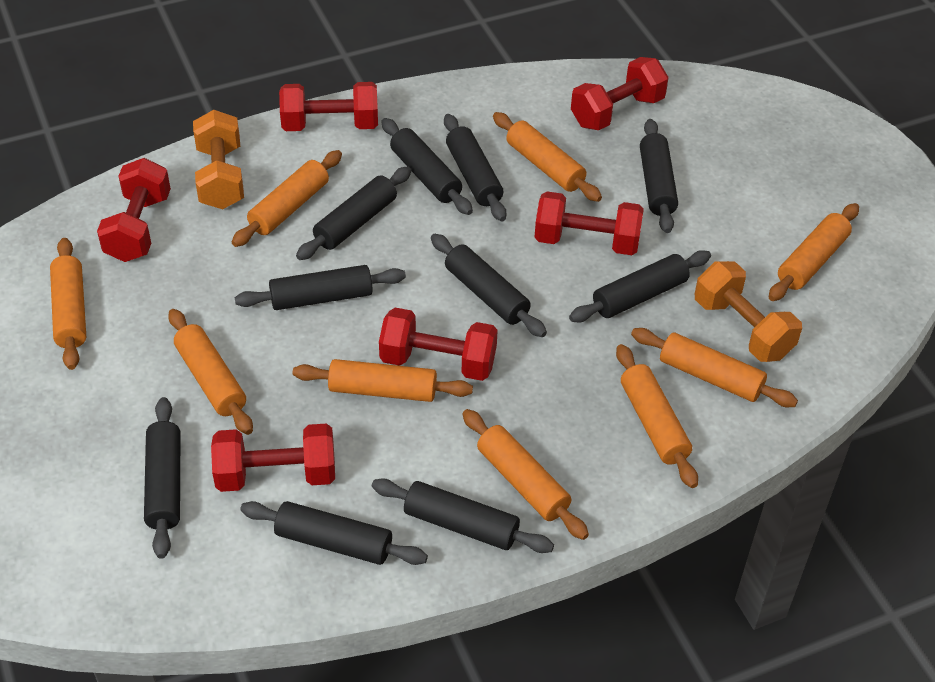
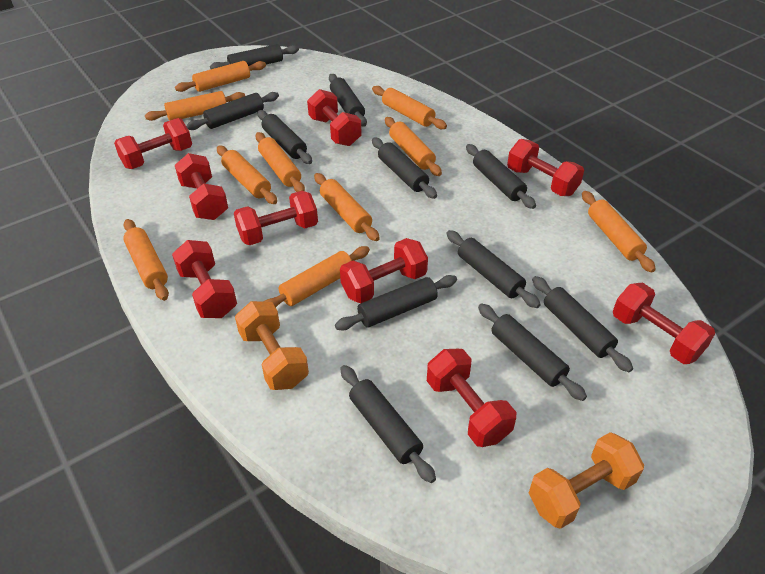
black rolling pin: [144,397,180,559] [234,265,406,310] [240,501,428,565] [296,167,411,260] [372,478,554,553] [381,118,473,215] [431,234,547,337] [444,114,507,222] [569,250,711,322] [640,119,678,233] = 10 -> [186,92,279,130] [210,44,299,69] [258,110,312,164] [329,74,367,127] [335,275,457,330] [340,365,436,483] [372,138,437,199] [446,230,541,308] [466,144,536,209] [478,303,587,401] [532,276,633,372] = 11
orange rolling pin: [50,238,86,370] [168,309,253,435] [232,150,342,247] [293,359,473,402] [462,409,589,540] [493,112,602,202] [616,344,698,488] [631,328,798,407] [769,203,859,301] = 9 -> [123,219,169,301] [145,91,245,121] [175,61,266,92] [217,146,277,204] [256,132,305,192] [264,246,370,307] [314,173,380,241] [372,86,447,129] [385,117,442,176] [582,191,656,273] = 10
red dumbbell: [97,158,171,262] [211,423,335,492] [279,82,378,131] [379,308,498,381] [534,191,644,255] [571,57,669,130] = 6 -> [114,118,192,169] [172,240,237,318] [175,153,228,220] [234,191,318,245] [307,89,362,146] [340,238,428,303] [427,349,516,447] [507,139,584,196] [613,283,715,364] = 9

